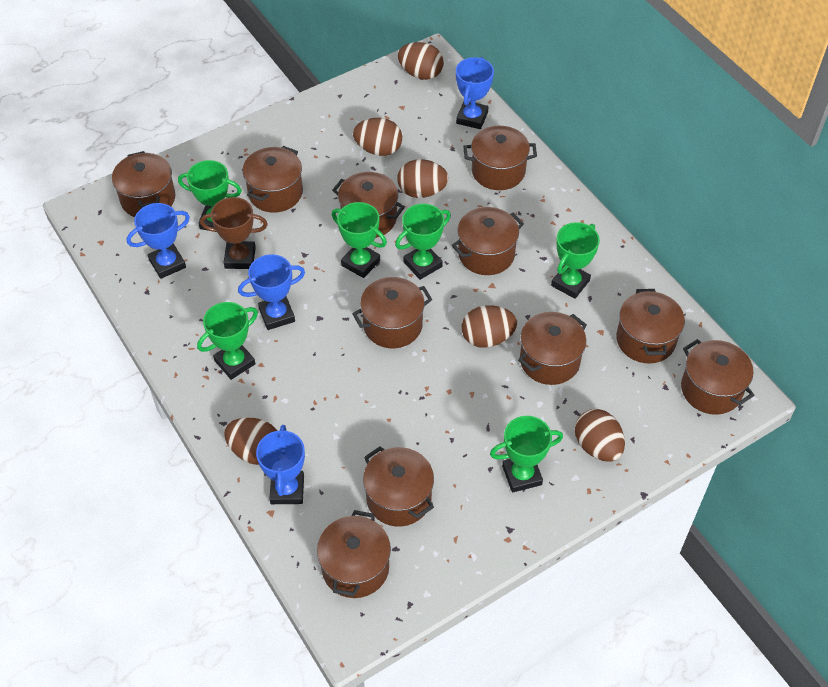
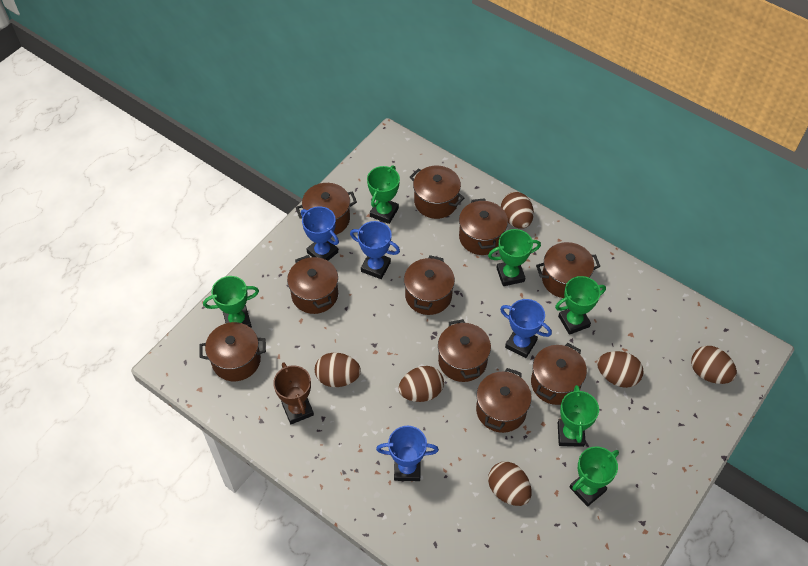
brown pot: [112,151,175,217] [243,146,303,213] [317,510,391,598] [332,172,405,238] [352,277,432,348] [363,446,434,527] [452,207,524,275] [463,126,537,190] [518,312,587,385] [616,289,685,364] [681,339,755,415] = 11 -> [199,322,266,381] [287,255,338,314] [296,183,357,235] [404,255,455,315] [410,166,464,219] [438,319,491,382] [459,198,508,255] [476,368,531,433] [531,343,587,405] [536,242,600,298] = 10

